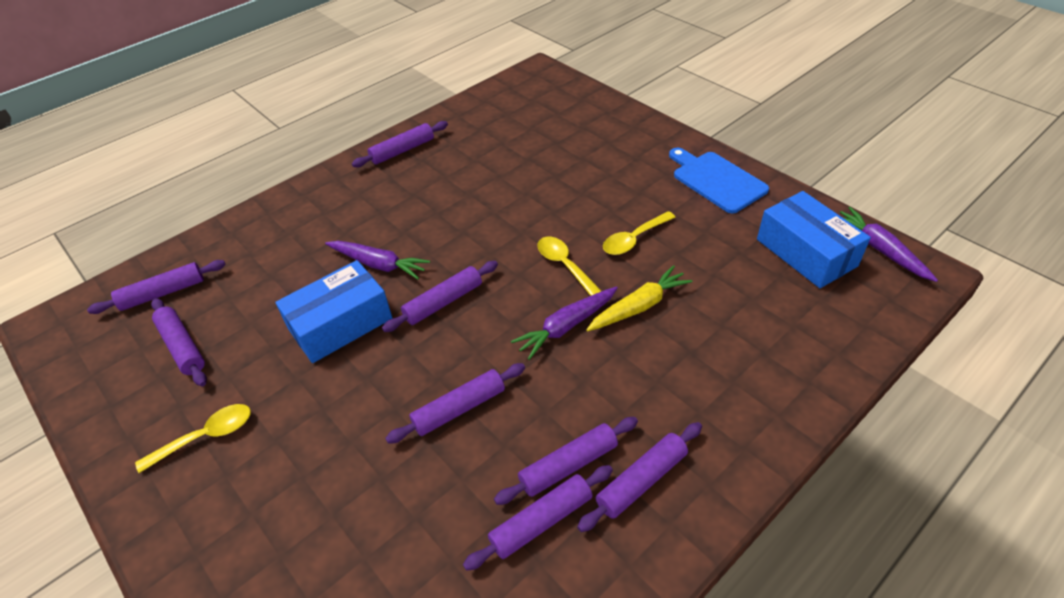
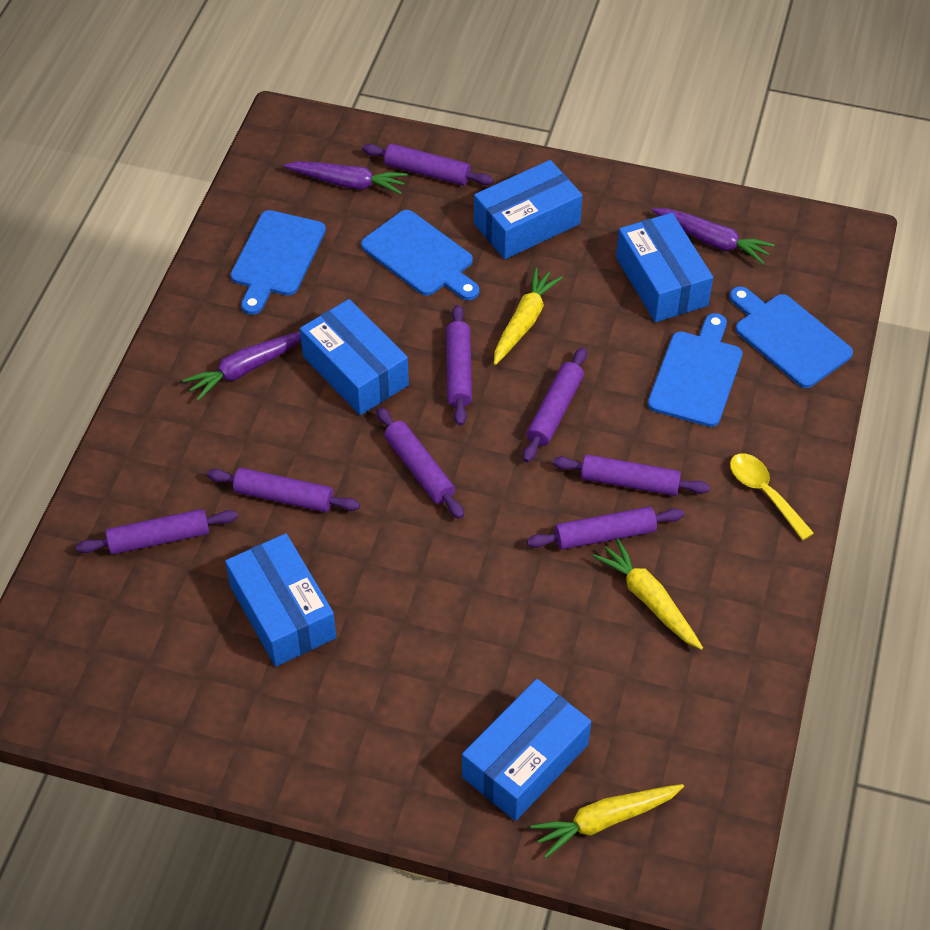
blue box: [275,260,392,363] [757,191,871,288] = 2 -> [225,533,336,666] [300,299,409,415] [462,679,591,821] [474,160,582,259] [616,213,713,322] = 5
blue cutting board: [669,148,769,213] = 1 -> [230,210,326,315] [361,210,479,300] [648,313,742,427] [729,286,853,388] = 4
yellow carrot: [586,265,693,331] = 1 -> [494,267,563,365] [531,784,684,858] [593,539,703,650] = 3
yellow spoon: [135,404,251,473] [537,237,601,296] [603,211,676,255] = 3 -> [730,453,814,540] = 1

